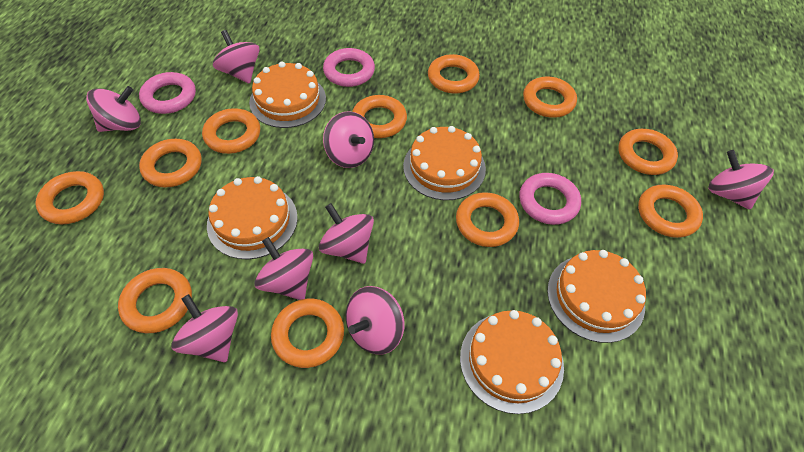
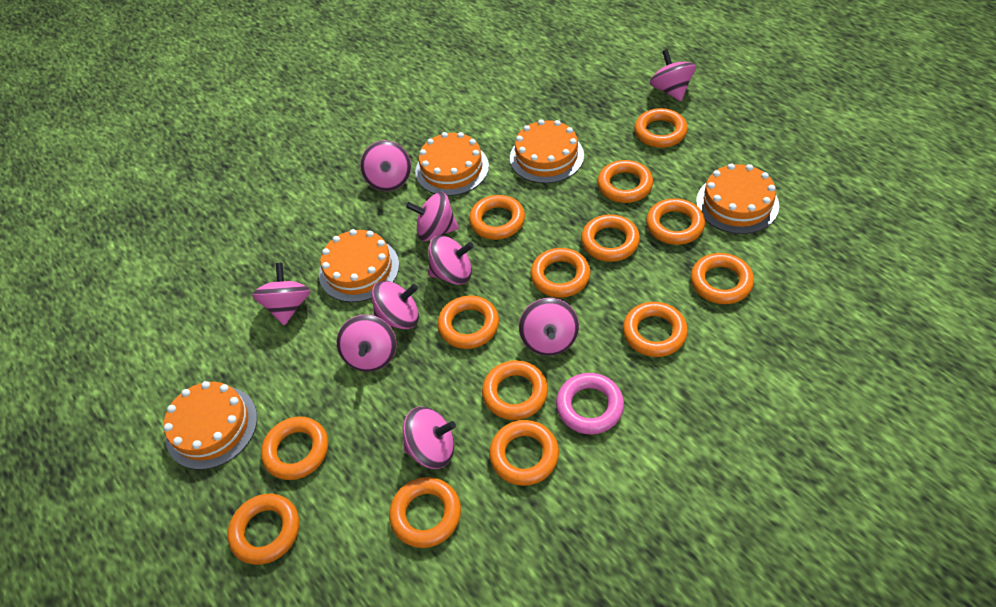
orange ring: [35,171,104,224] [118,268,192,333] [139,139,202,187] [202,108,260,154] [271,299,344,368] [352,95,407,138] [428,54,480,94] [456,192,519,247] [523,76,577,118] [618,129,678,175] [638,184,703,238] = 11 -> [227,494,299,565] [261,417,328,480] [389,477,461,548] [438,295,499,349] [469,195,525,240] [482,360,548,420] [489,420,559,486] [530,248,590,298] [581,214,640,262] [597,160,653,203] [623,302,688,357] [634,108,688,148] [646,198,705,245] [691,253,754,304] = 14
pink ring: [139,72,196,114] [323,48,375,87] [519,173,581,225] = 3 -> [556,373,624,435] = 1
pink spinning top: [86,86,141,132] [171,294,238,362] [213,30,259,84] [254,237,313,300] [319,203,374,264] [323,111,374,168] [346,286,404,355] [708,150,774,209] = 8 -> [252,263,310,325] [337,315,397,372] [360,140,411,191] [371,281,419,329] [403,407,456,469] [406,192,459,241] [428,235,474,285] [519,298,579,356] [650,49,696,101] = 9

